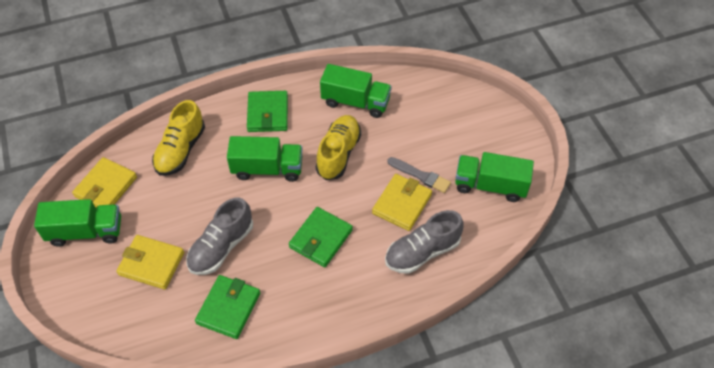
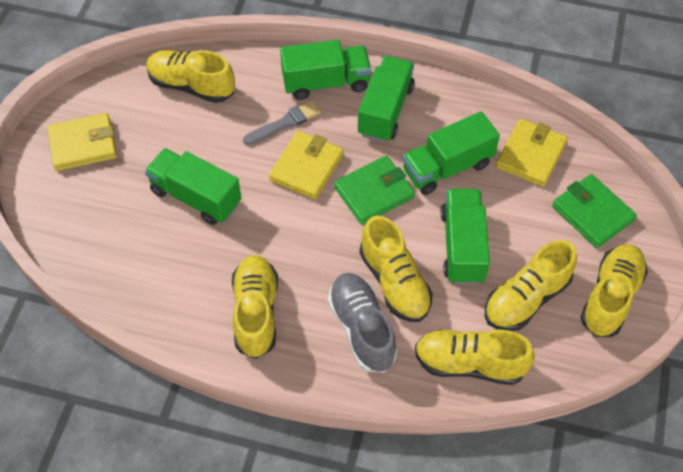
green truck: [34,199,121,247] [227,136,302,182] [320,64,392,118] [455,152,534,202] = 4 -> [145,148,241,225] [280,40,371,100] [358,56,415,142] [402,111,500,195] [441,189,490,284] = 5
green wallet: [195,275,260,339] [247,91,288,132] [289,207,353,267] = 3 -> [334,156,415,225] [552,174,637,248] = 2
grey shoe: [186,197,253,275] [385,210,464,274] = 2 -> [328,273,397,372] = 1
yellow shoe: [152,100,205,176] [316,115,361,180] = 2 -> [146,50,235,103] [232,255,278,359] [360,215,433,322] [415,330,535,385] [485,240,577,331] [581,244,648,337] = 6

